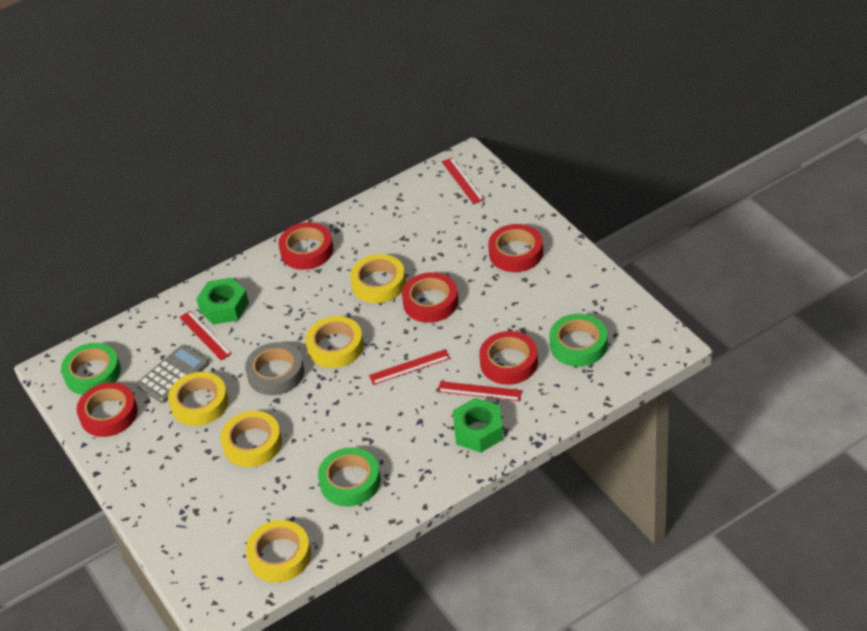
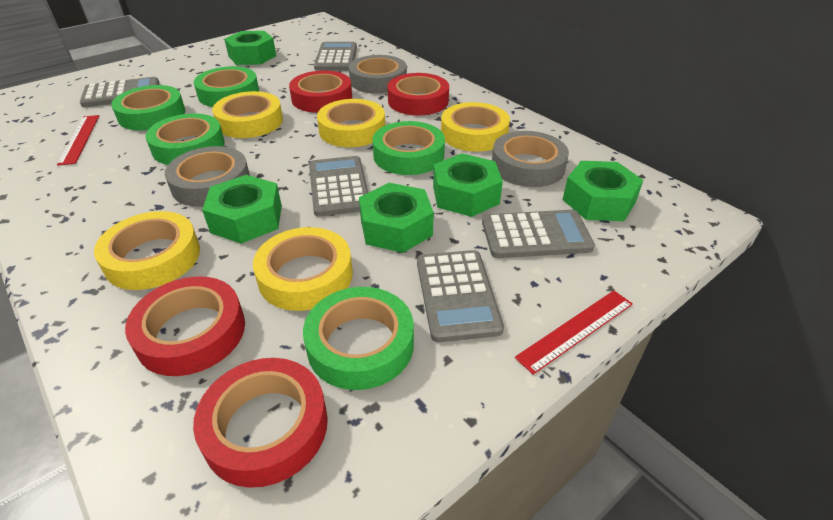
green nut: [196,278,249,325] [453,398,503,453] = 2 -> [202,175,282,244] [224,31,276,65] [359,183,434,253] [433,154,503,217] [562,161,643,221] = 5
green tape: [61,343,121,395] [318,448,381,506] [549,314,608,367] = 3 -> [111,85,185,130] [145,113,225,165] [194,66,259,107] [303,287,414,390] [372,121,445,175] = 5
grey calculator: [137,345,209,403] = 1 -> [80,77,159,107] [309,156,368,217] [314,42,357,71] [417,250,504,342] [482,210,595,258] = 5
grey tape: [245,342,304,395] = 1 -> [165,146,250,207] [349,55,407,94] [492,131,569,187] = 3
red ruler: [179,311,232,360] [369,349,450,385] [438,381,522,401] [442,158,484,204] = 4 -> [57,115,99,166] [515,291,633,375] = 2
red tape: [77,382,138,437] [278,222,333,270] [402,272,459,323] [479,331,538,385] [488,224,543,272] = 5 -> [125,276,245,376] [193,358,328,488] [289,70,352,113] [387,73,449,116] = 4

